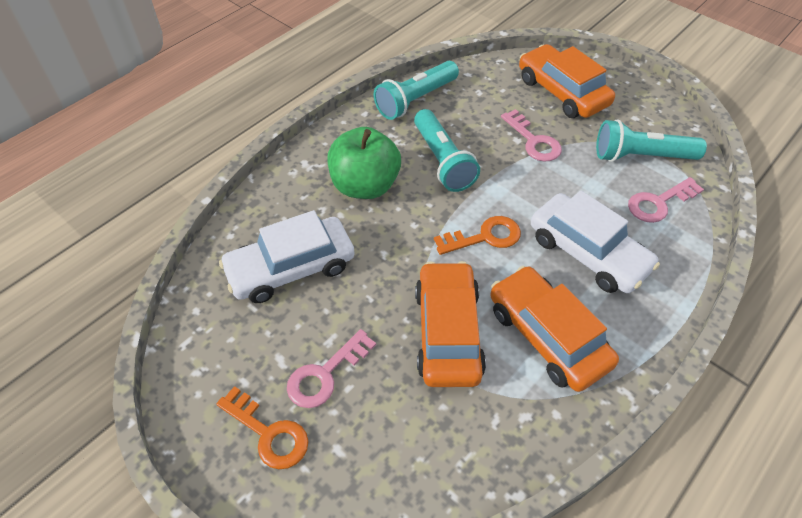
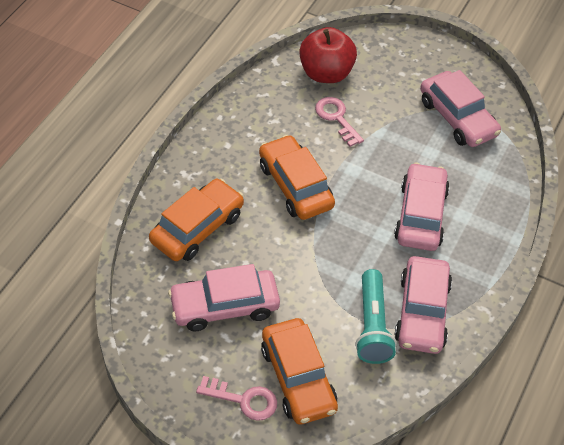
green apple: [327,127,401,199] = 1 -> none = 0
orange key: [216,386,308,469] [434,216,521,255] = 2 -> none = 0
pink car: none = 0 -> [168,264,280,331] [394,163,450,251] [395,256,452,354] [420,70,501,147] = 4
pink key: [287,329,376,408] [501,109,562,162] [628,177,704,223] = 3 -> [196,376,277,421] [315,97,364,147] = 2
red apple: none = 0 -> [299,27,357,83] = 1
turquoise flashlight: [374,61,459,120] [414,109,480,192] [596,120,707,162] = 3 -> [355,269,397,364] = 1
white car: [219,210,355,303] [531,191,660,293] = 2 -> none = 0

